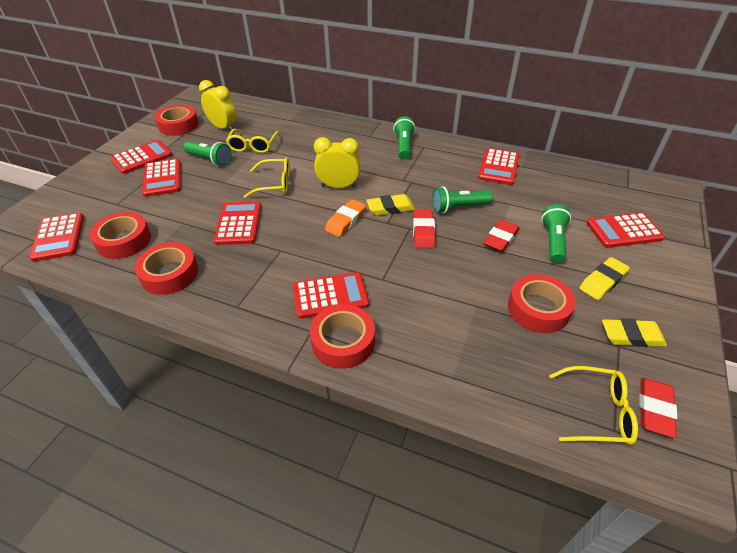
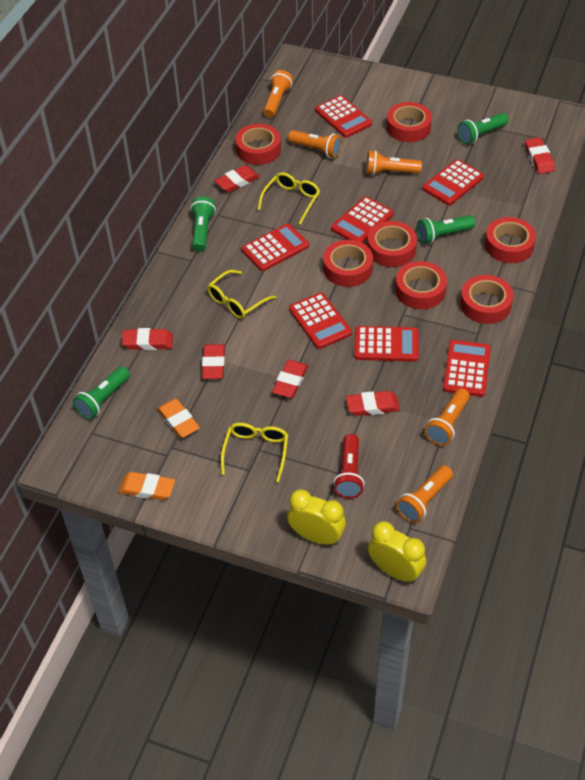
orange eraser: [325,199,366,237] = 1 -> [119,472,175,500] [157,399,200,438] = 2
orange flashlight: none = 0 -> [263,70,293,118] [288,130,343,158] [366,150,422,175] [396,465,453,523] [425,388,470,446] = 5
red eraser: [413,210,435,248] [483,220,520,252] [639,378,677,438] = 3 -> [122,328,173,350] [202,344,225,379] [214,165,260,192] [272,360,308,398] [346,391,400,416] [525,138,555,174] = 6
red flashlight: none = 0 -> [333,434,364,498] = 1
red tape: [89,212,151,259] [134,242,198,295] [155,105,199,136] [310,304,375,369] [508,274,575,333] = 5 -> [235,124,281,165] [323,240,373,287] [367,221,417,267] [386,102,432,142] [395,261,447,309] [460,275,514,324] [485,217,536,263] = 7
yellow eraser: [366,194,415,216] [579,257,630,300] [602,319,667,347] = 3 -> none = 0

